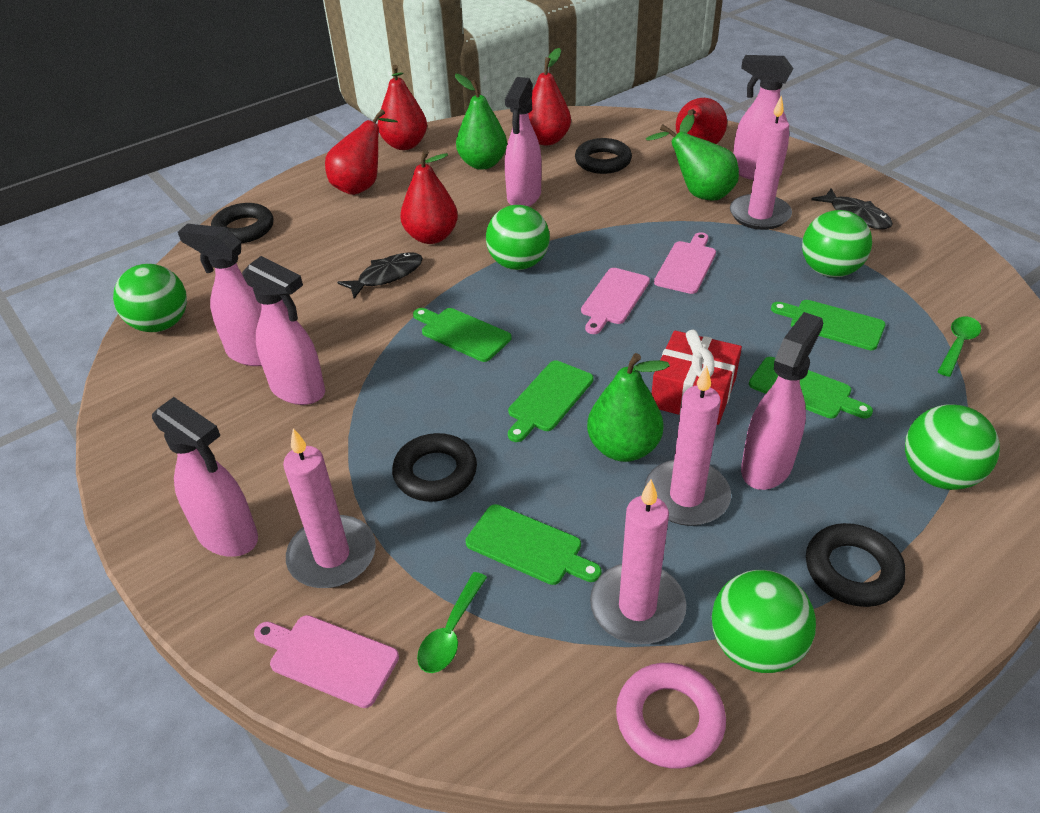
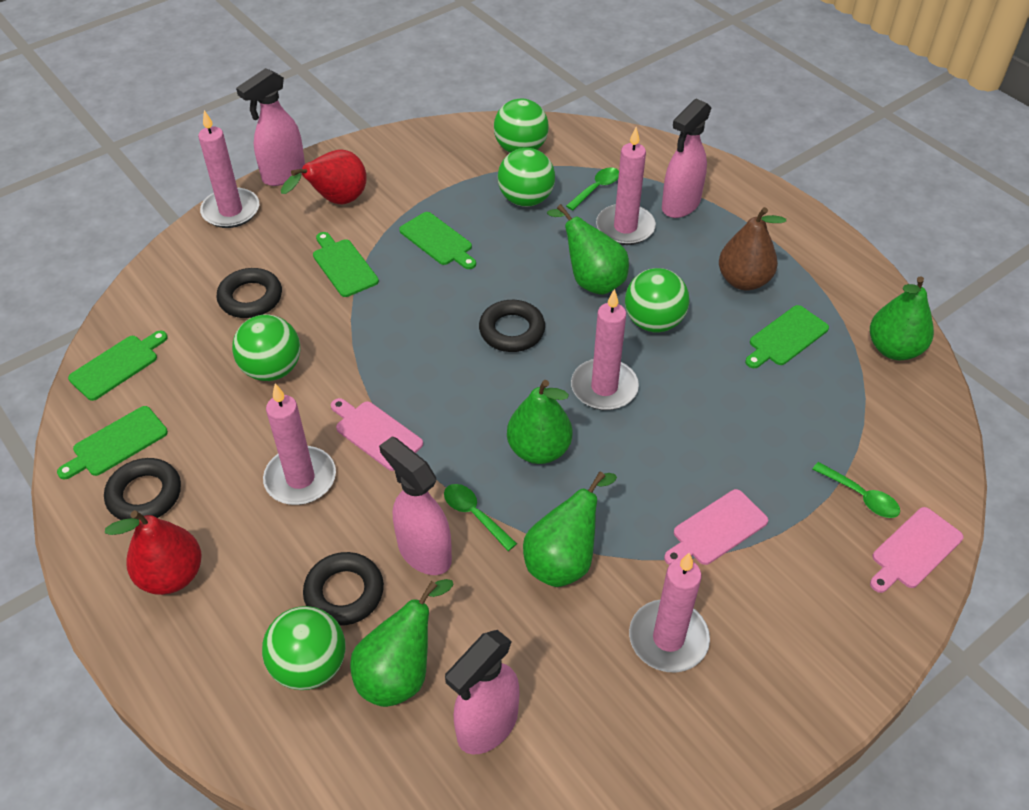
black fish: [337,252,423,299] [811,188,893,229] = 2 -> none = 0
brown pear: none = 0 -> [719,207,786,290] = 1
green pear: [455,74,507,170] [587,353,670,462] [646,124,739,201] = 3 -> [350,579,453,707] [507,380,572,464] [523,472,617,587] [547,204,629,295] [870,276,934,360] = 5
green spoon: [417,572,487,673] [938,316,981,377] = 2 -> [444,484,517,551] [566,167,619,210] [813,462,900,518] = 3
pink candle: [283,428,376,588] [590,479,686,644] [644,366,731,526] [730,95,792,230] = 4 -> [198,110,259,228] [263,384,336,505] [571,289,639,410] [596,127,656,245] [629,553,710,673] = 5
pink ring: [616,663,726,769] = 1 -> none = 0
pink spray bottle: [152,397,258,557] [178,224,262,366] [242,256,325,405] [505,77,542,207] [733,55,794,180] [741,312,823,490] = 6 -> [236,68,305,186] [379,436,452,575] [445,630,520,754] [662,99,712,218] = 4
red gift: [652,330,742,425] = 1 -> none = 0
red pear: [325,109,398,195] [378,65,427,150] [400,149,458,244] [528,48,571,145] [676,98,727,144] = 5 -> [105,510,202,595] [281,150,367,204] = 2

